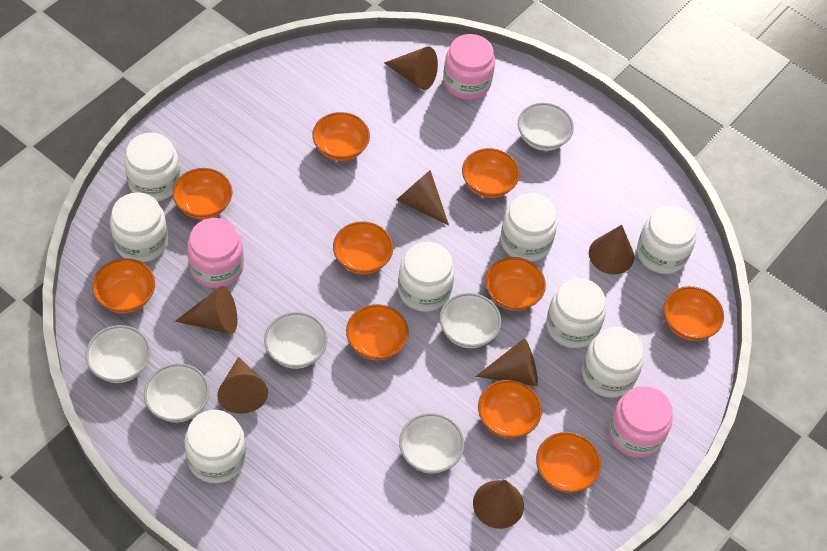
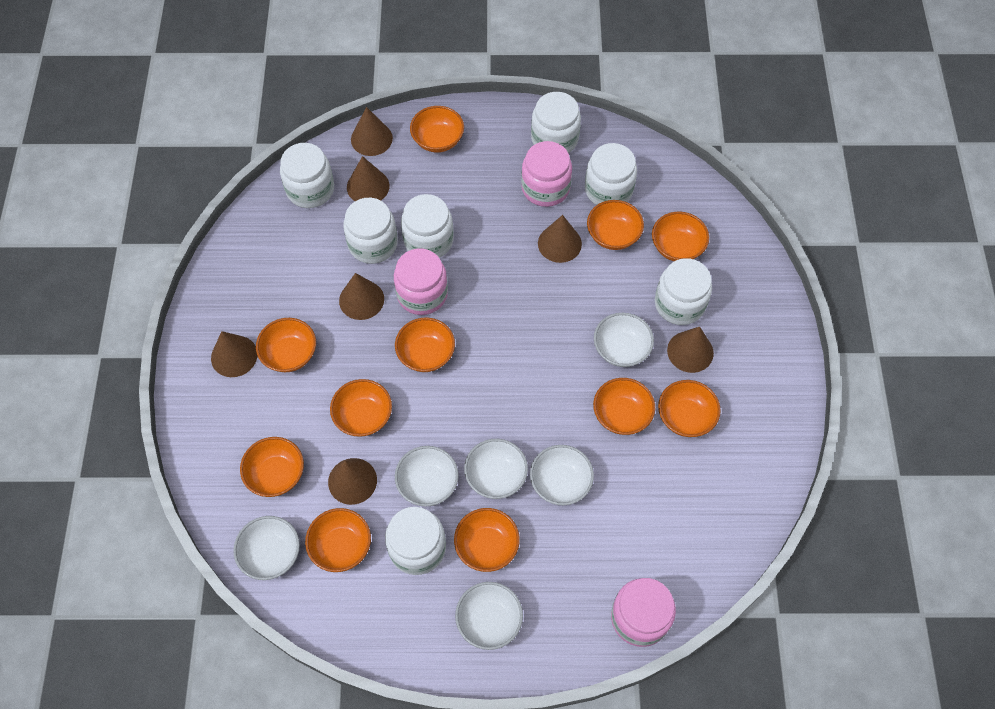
orange bowl: [92,258,155,313] [172,168,232,219] [312,112,370,161] [333,221,393,274] [346,304,409,361] [462,148,520,198] [478,380,542,439] [485,257,546,311] [536,432,601,493] [663,286,724,341] = 10 -> [240,437,304,497] [256,318,316,372] [305,508,371,572] [330,379,392,437] [395,317,455,372] [410,106,464,153] [454,508,520,572] [587,200,644,250] [593,378,655,435] [652,212,709,261] [658,380,721,437] = 11
white jar: [110,192,168,262] [124,133,180,201] [184,410,246,483] [398,242,455,312] [500,193,557,262] [546,278,606,348] [582,327,644,398] [637,205,697,274] = 8 -> [280,143,334,208] [343,198,398,264] [385,507,446,575] [401,194,454,258] [531,92,581,153] [585,143,637,205] [655,258,712,325] = 7

